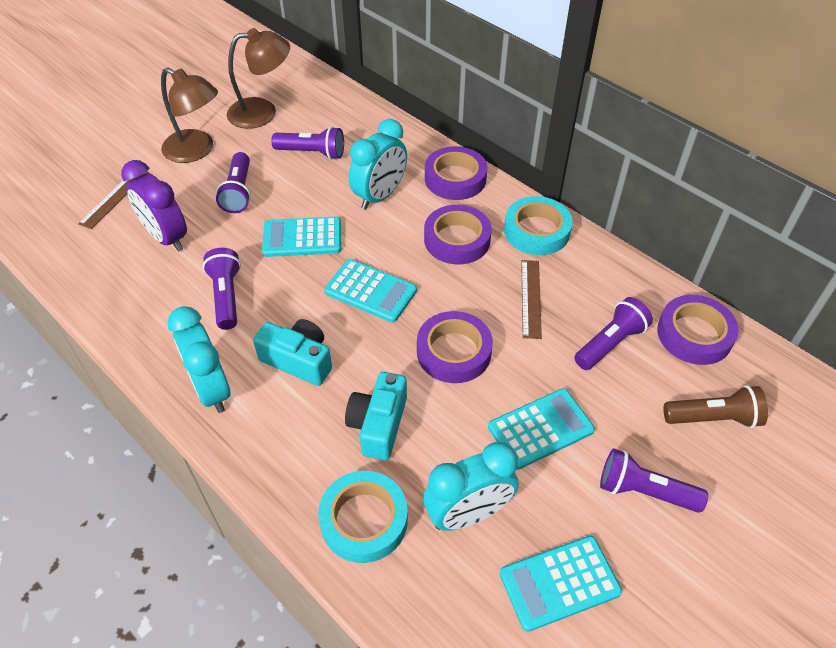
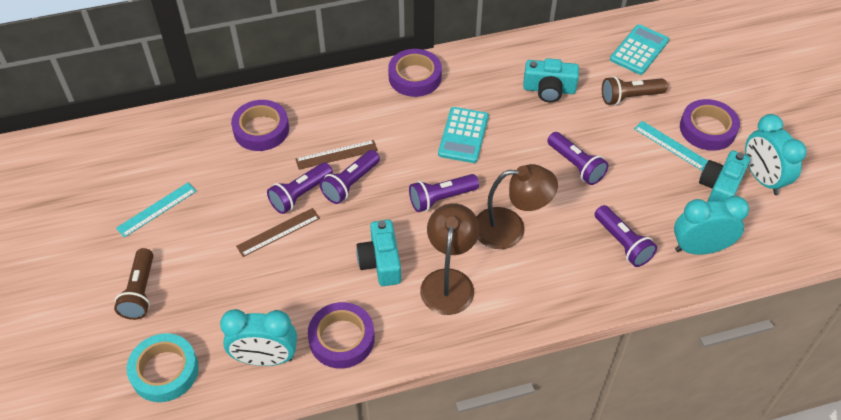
brown flashlight: [663,385,768,428] = 1 -> [114,248,153,320] [602,76,667,105] = 2
purple clock: [121,160,187,252] = 1 -> none = 0
turquoise calculator: [262,217,341,257] [324,259,417,323] [488,388,595,470] [500,536,622,632] = 4 -> [438,107,489,163] [610,24,669,75] = 2
turquoise camera: [253,319,332,386] [345,372,407,460] = 2 -> [356,220,401,286] [523,58,579,103] [699,151,750,202] = 3
turquoise ruler: none = 0 -> [116,182,197,238] [634,121,708,171] = 2
turquoise tape: [318,471,408,563] [504,196,573,255] = 2 -> [126,333,199,402] = 1

